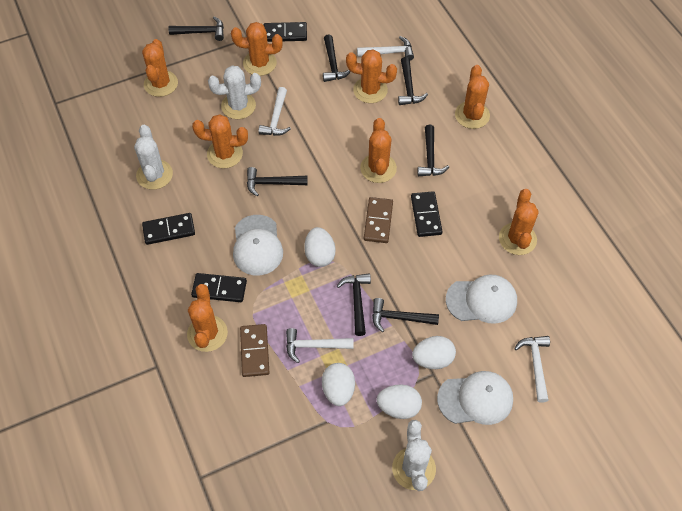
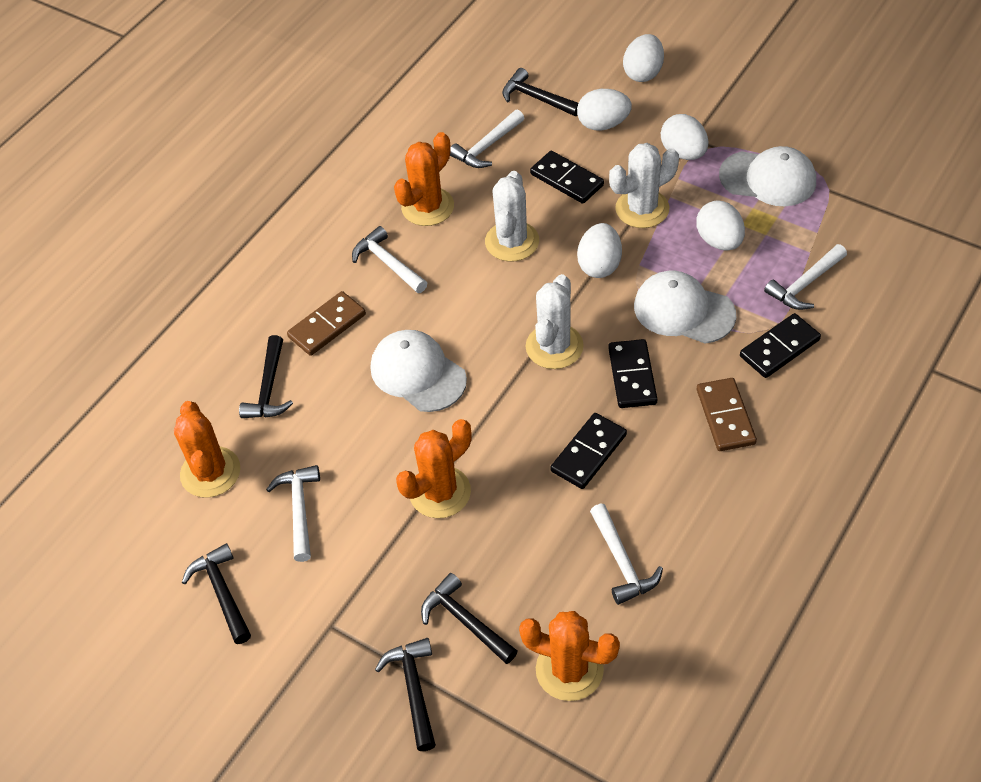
black hammer: [168,17,224,41] [247,167,308,196] [323,34,351,82] [337,273,371,336] [372,298,439,332] [398,57,428,105] [417,125,449,176] = 7 -> [182,543,251,644] [239,335,293,418] [375,638,436,751] [421,573,517,664] [502,68,578,116] = 5
orange cactus: [142,39,178,97] [187,284,228,352] [192,114,248,168] [231,22,283,76] [346,49,397,103] [360,118,397,183] [455,65,490,129] [499,189,539,255] = 8 -> [174,401,240,498] [394,132,454,226] [396,419,472,518] [519,611,620,701] = 4
white egg: [304,227,336,267] [322,363,355,406] [377,384,422,419] [412,336,456,369] = 4 -> [577,89,632,131] [577,223,622,278] [623,34,664,82] [661,114,708,160] [696,201,745,250] = 5
white hammer: [258,87,291,136] [286,328,354,363] [357,36,414,61] [514,336,550,403] = 4 -> [266,465,320,562] [352,226,427,293] [450,109,525,168] [590,504,663,605] [764,244,847,310] = 5

